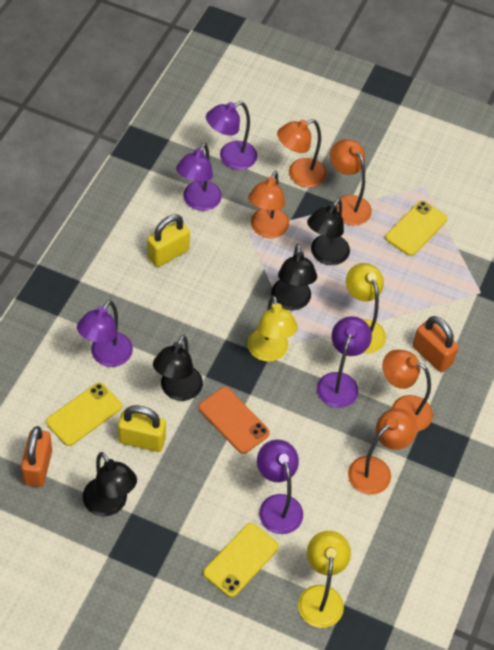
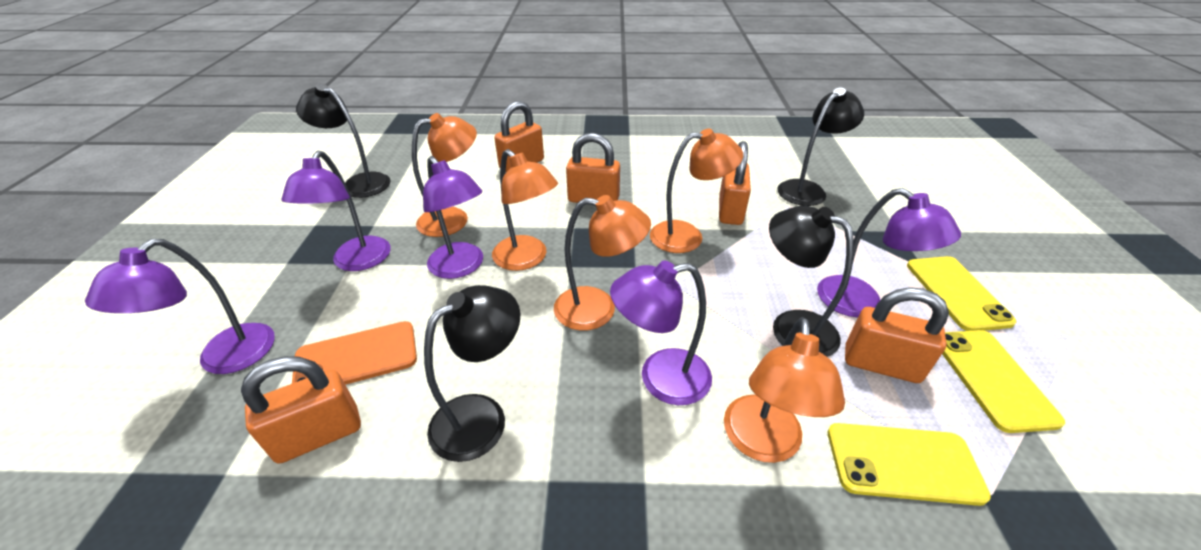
orange padlock: [21,426,52,487] [413,316,459,372] = 2 -> [241,356,361,464] [494,101,544,172] [566,133,620,203] [719,141,751,225] [845,287,949,383] = 5
yellow lamp: [247,295,298,362] [298,531,351,628] [346,263,386,353] = 3 -> none = 0
yellow padlock: [118,405,166,452] [147,214,190,267] = 2 -> none = 0

